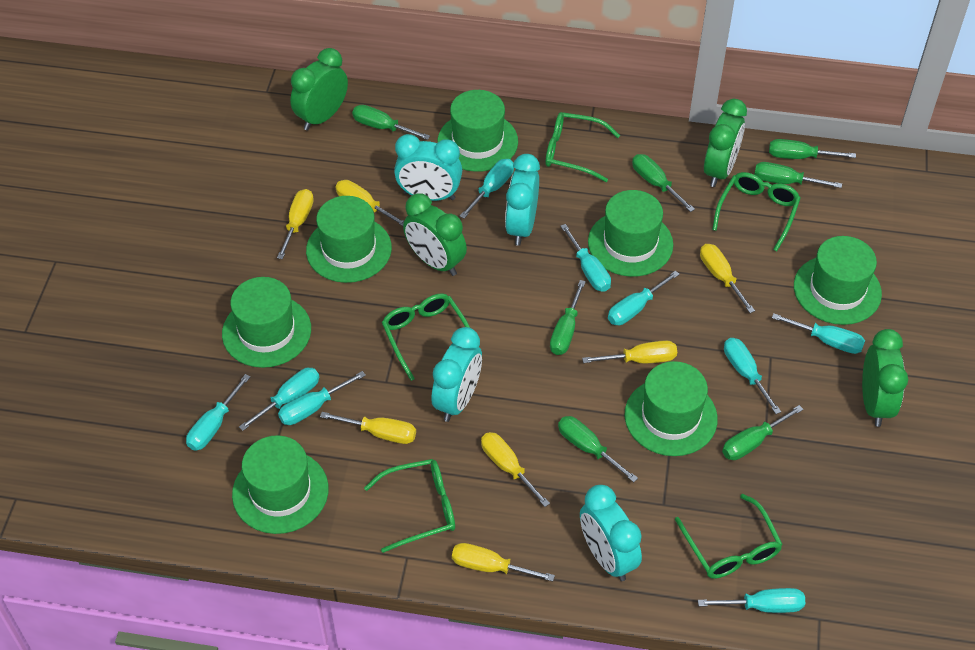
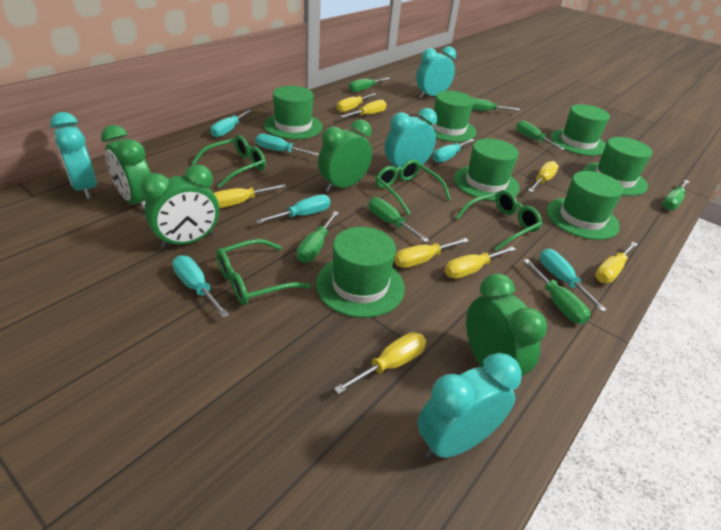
green glasses: [364,459,455,553] [382,293,470,381] [545,112,620,182] [675,494,783,579] [712,172,801,251] = 5 -> [192,135,266,188] [216,239,311,305] [375,159,451,215] [455,190,542,251] = 4
turquoise screwdriver: [186,374,250,451] [239,368,319,431] [278,371,366,425] [459,159,514,219] [560,224,611,292] [608,271,680,325] [698,588,805,613] [724,338,781,414] [772,313,865,354] = 9 -> [172,255,229,318] [210,110,252,137] [255,194,330,224] [256,133,319,156] [433,139,474,163] [540,249,607,312] = 6
yellow screwdriver: [277,189,314,259] [320,412,416,444] [335,180,404,226] [452,543,555,581] [481,432,550,507] [582,340,677,364] [700,244,755,313] = 7 -> [214,184,286,208] [334,332,426,394] [337,93,376,112] [340,100,387,118] [394,238,469,268] [445,246,516,279] [528,161,559,192] [595,242,638,283] = 8

